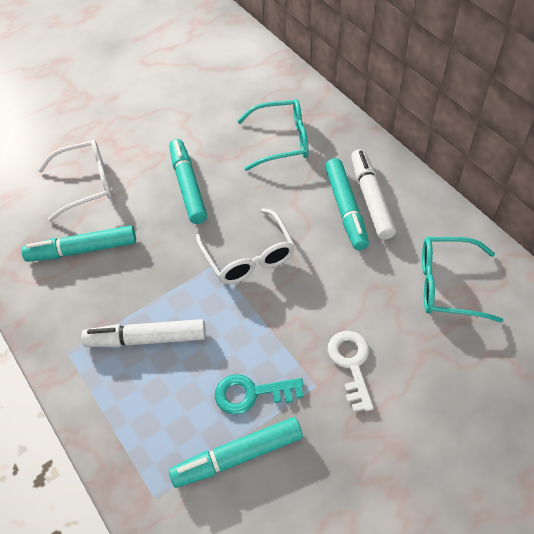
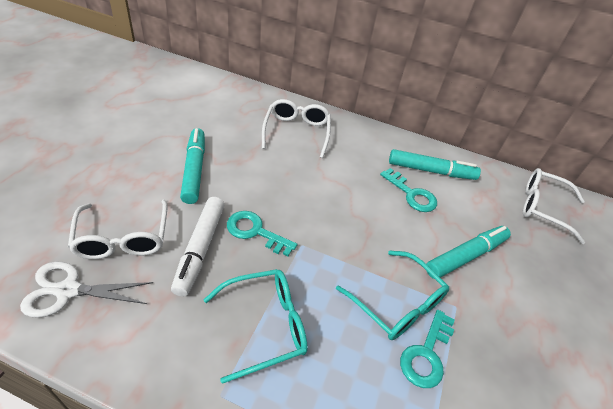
turquoise key: [215,374,304,415] = 1 -> [227,211,297,256] [380,168,437,212] [400,310,455,388] = 3
turquoise marker: [21,225,136,262] [169,139,207,224] [169,417,303,488] [325,158,369,250] = 4 -> [180,128,205,204] [389,149,481,180] [427,226,511,279] = 3
white glasses: [38,140,112,222] [196,208,295,284] = 2 -> [68,199,168,259] [262,99,331,158] [523,168,585,244] = 3
white key: [328,331,374,412] = 1 -> none = 0
white marker: [81,319,206,347] [351,149,396,240] = 2 -> [171,197,224,297] = 1
white scissors: none = 0 -> [20,262,153,318] = 1

